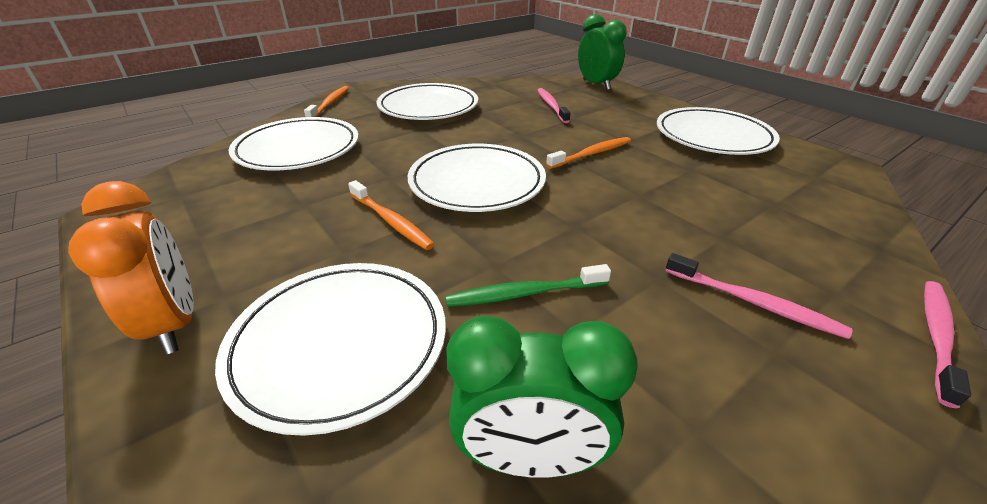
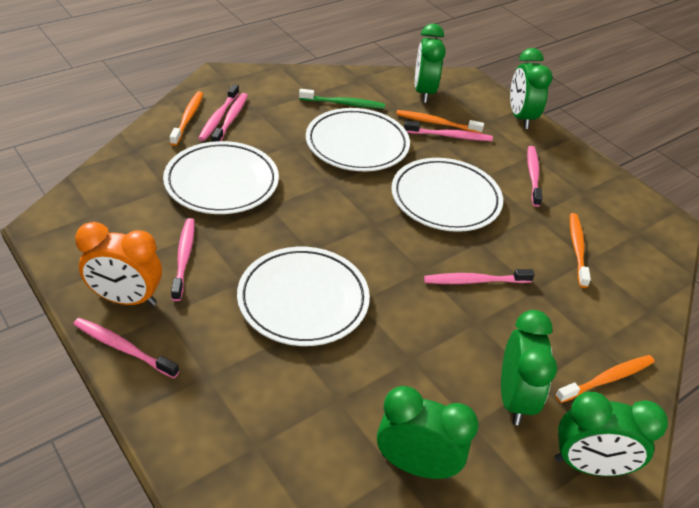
green clock: [446,316,638,478] [578,14,627,90] = 2 -> [377,386,478,479] [415,24,446,103] [501,310,557,425] [510,48,553,129] [555,392,668,476] = 5
orange toothbrush: [304,86,349,117] [348,180,435,250] [546,137,631,169] = 3 -> [169,91,203,146] [396,110,484,133] [555,355,655,403] [570,213,591,288] = 4
pink toothbrush: [537,88,571,123] [665,253,853,339] [924,281,971,408] = 3 -> [73,318,179,379] [171,218,195,301] [198,84,239,141] [211,93,248,142] [404,121,493,141] [424,269,535,284] [527,146,542,207] = 7
white plate: [215,263,446,436] [228,117,359,170] [377,83,478,120] [408,144,546,212] [657,107,780,155] = 5 -> [163,141,279,214] [237,247,370,346] [306,108,410,171] [391,158,503,232] = 4

